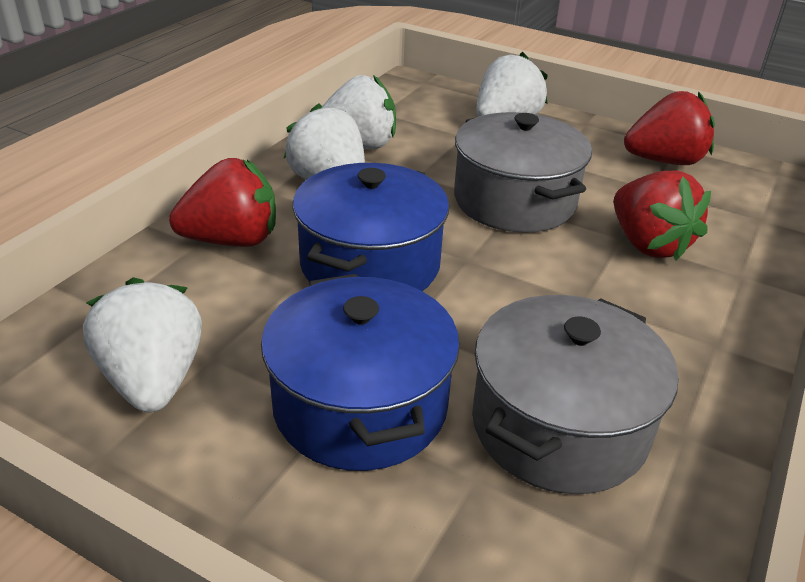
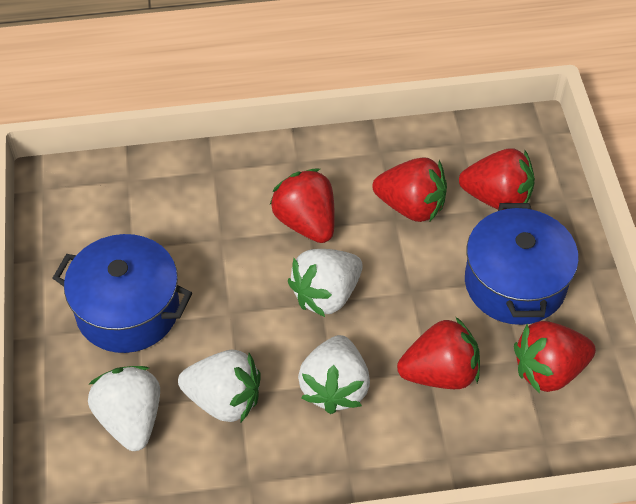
grey pot: [454,112,592,233] [472,295,678,494] = 2 -> none = 0
red strawberry: [169,158,276,247] [614,170,711,261] [624,91,715,165] = 3 -> [270,169,335,243] [372,157,447,222] [397,317,480,389] [459,148,535,210] [514,321,596,393] = 5

